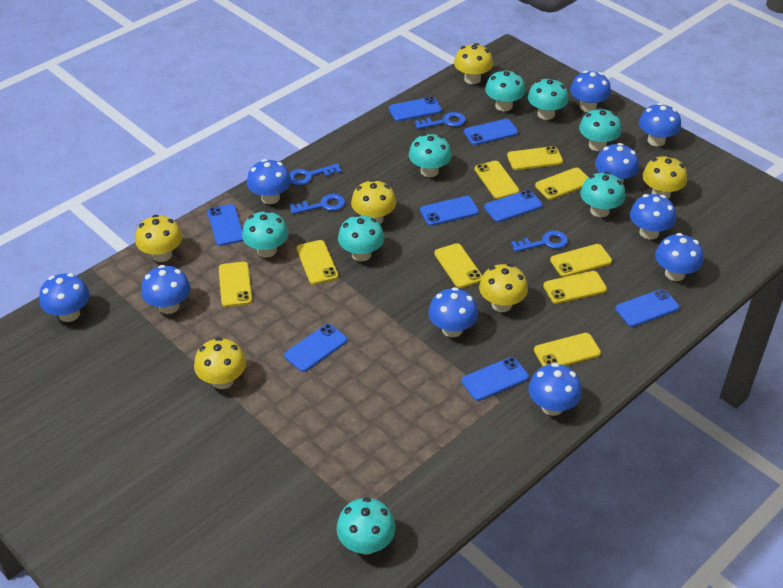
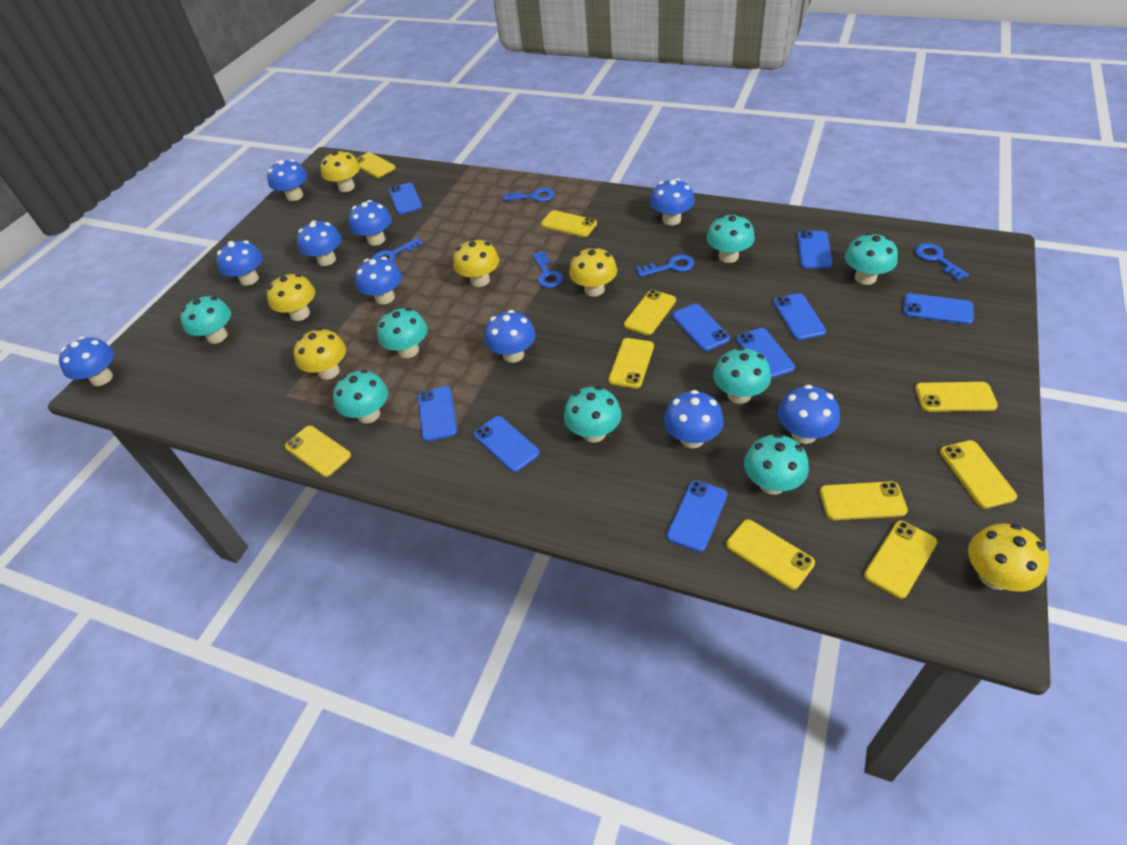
blue key: [289,164,341,185] [290,194,345,214] [415,112,466,129] [511,231,568,252] = 4 -> [372,238,423,261] [503,188,555,202] [533,251,563,288] [636,254,694,277] [915,243,969,281] = 5
blue phone: [207,204,243,246] [284,324,347,372] [389,97,442,121] [420,196,479,226] [461,357,529,401] [464,119,518,145] [484,190,542,222] [615,289,679,327] = 8 -> [389,182,422,215] [418,386,457,442] [474,416,540,472] [667,480,727,552] [672,304,730,351] [736,328,795,378] [773,293,826,340] [797,231,833,269] [903,293,974,324] = 9
yellow phone: [219,262,252,307] [296,240,338,285] [434,243,482,288] [474,161,519,199] [507,146,563,170] [534,333,601,366] [535,168,588,200] [543,271,607,304] [550,244,612,277] = 9 -> [285,426,351,477] [356,152,395,178] [541,210,597,237] [608,338,654,388] [624,290,676,335] [726,519,815,589] [820,481,908,520] [864,521,937,599] [915,382,998,412] [940,440,1017,509] = 10

